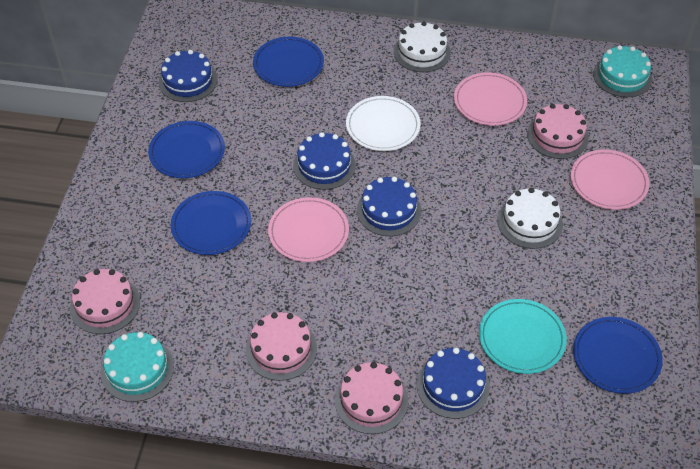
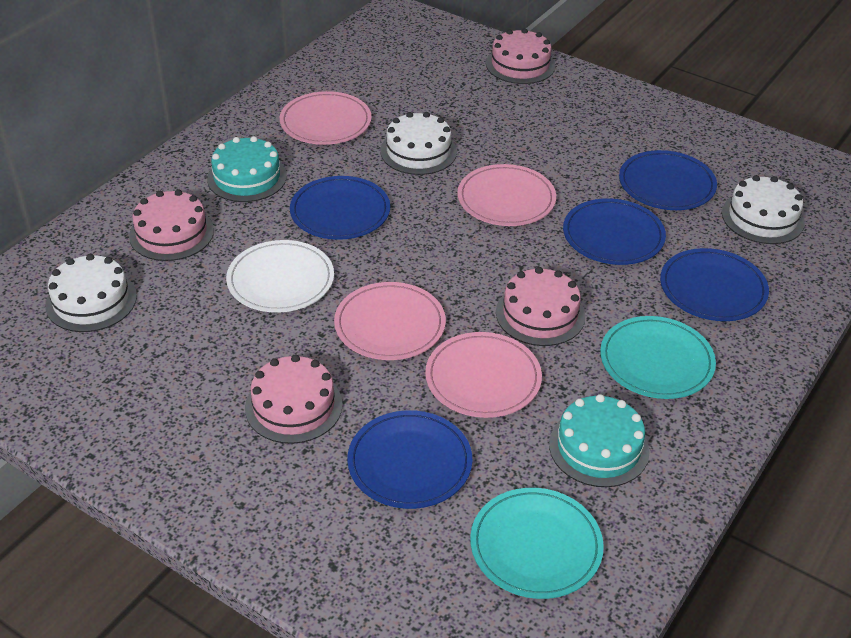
blue cake: [159,50,217,102] [293,132,356,190] [357,177,421,236] [417,348,490,419] = 4 -> none = 0
blue plate: [148,121,225,178] [170,191,251,255] [253,37,324,87] [573,317,663,394] = 4 -> [290,176,390,240] [347,410,472,509] [563,198,666,265] [619,150,717,210] [660,248,769,321] = 5
pink plate: [268,197,349,262] [454,72,527,126] [571,149,650,210] = 3 -> [280,91,372,145] [334,282,446,360] [425,332,542,418] [457,164,556,226] = 4
turquoise plate: [479,299,567,374] = 1 -> [470,488,604,599] [600,316,716,399] = 2
white cake: [394,21,451,72] [497,188,563,249] = 2 -> [45,254,137,332] [380,112,457,175] [722,175,805,244] = 3

